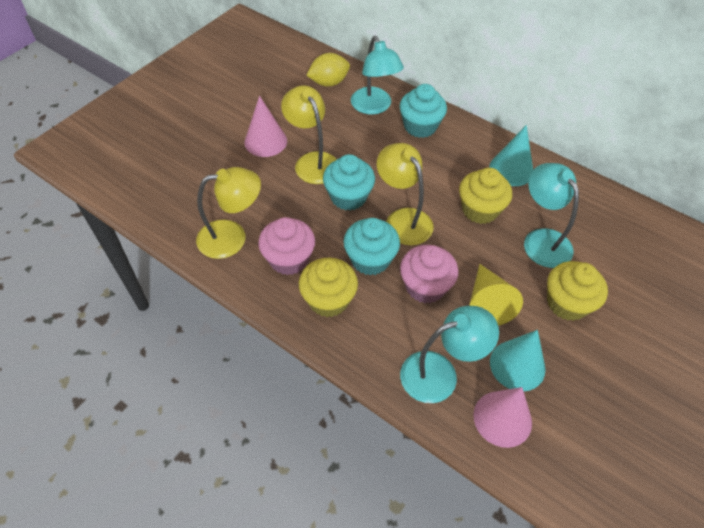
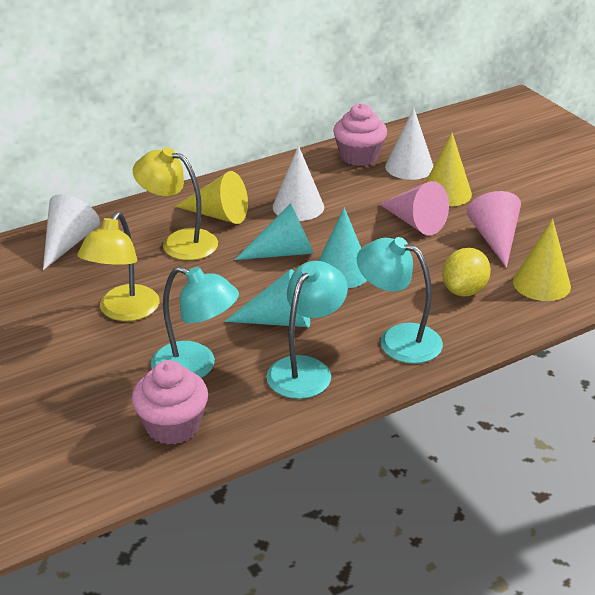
turquoise cone: [489,125,533,186] [490,330,546,391] = 2 -> [224,269,310,327] [234,203,314,260] [318,207,367,288] = 3
turquoise cupcake: [323,154,375,211] [343,218,400,276] [400,84,447,138] = 3 -> none = 0
white cone: none = 0 -> [43,194,100,270] [273,145,324,221] [385,108,434,180] = 3
yellow cone: [469,264,523,326] = 1 -> [175,171,248,224] [425,133,472,207] [513,219,571,301] = 3
yellow cupcake: [299,258,358,317] [459,168,512,224] [547,261,608,321] = 3 -> none = 0
yellow lamp: [196,167,261,259] [281,85,337,184] [377,143,433,246] = 3 -> [77,212,160,321] [133,147,218,260] = 2

